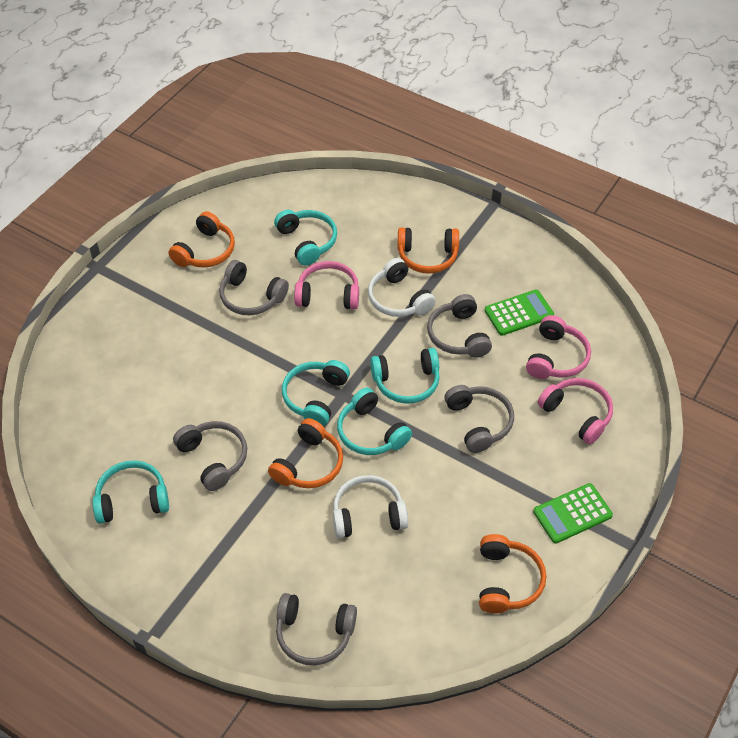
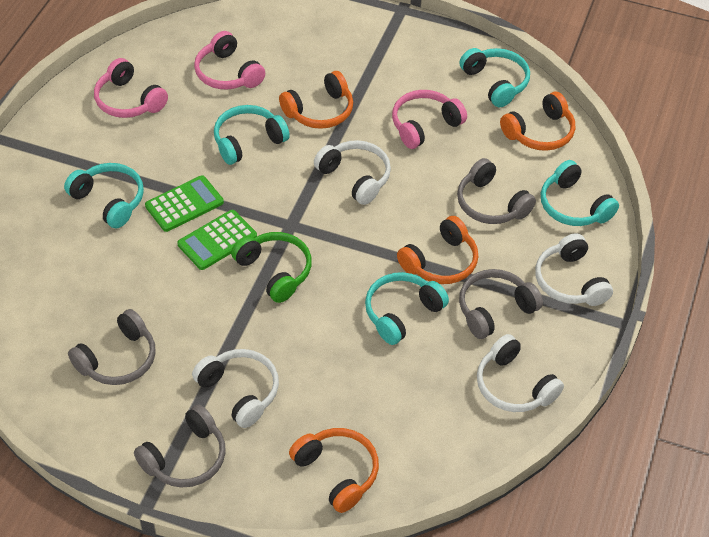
green headphones: none = 0 -> [231,232,312,303] = 1
grey headphones: [173,421,247,491] [219,260,289,315] [276,593,357,665] [427,294,492,358] [444,385,514,453] = 5 -> [68,309,156,385] [134,405,226,487] [457,158,536,224] [459,269,543,339] = 4
white headphones: [333,475,408,538] [368,258,436,317] = 2 -> [192,349,279,428] [314,140,391,205] [477,334,564,412] [535,233,613,306] = 4

